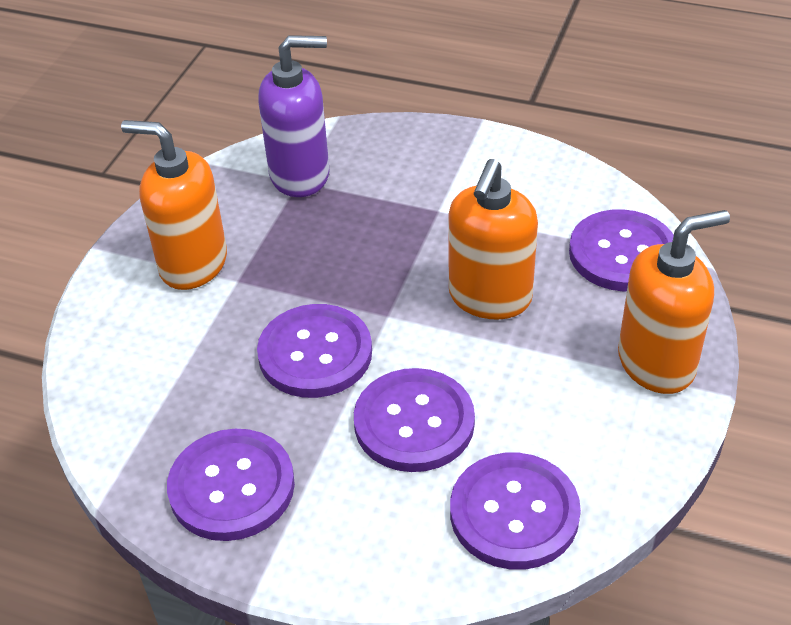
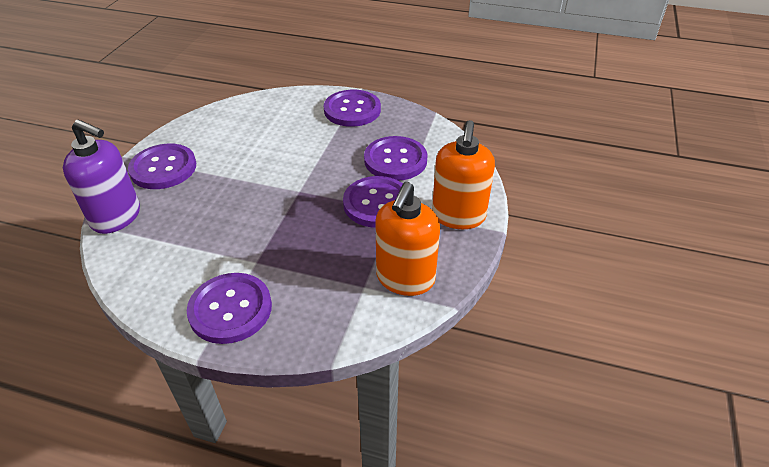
orange soap dispenser: [121,120,227,290] [449,159,538,320] [618,210,730,394] = 3 -> [375,182,440,296] [432,120,495,229] = 2

